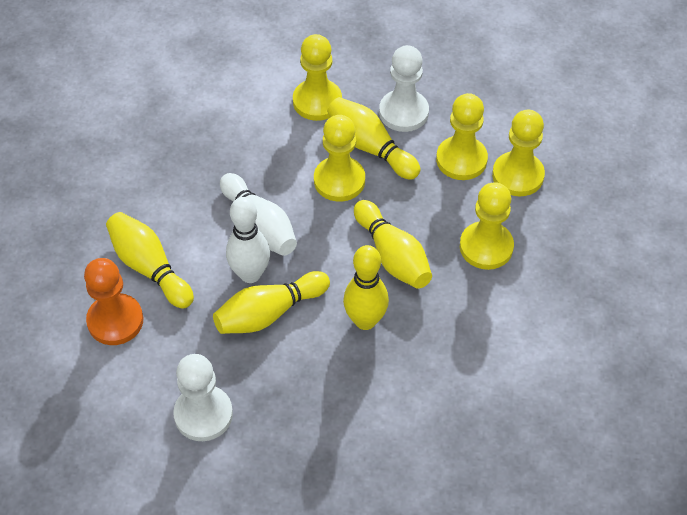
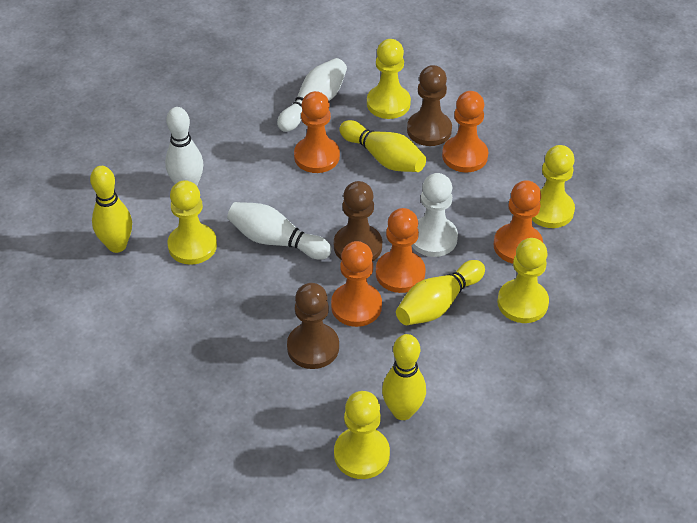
brown pawn: none = 0 -> [287,283,339,369] [334,181,382,262] [407,65,452,146] = 3
orange pawn: [84,258,143,345] = 1 -> [294,91,340,173] [331,241,382,327] [376,208,426,293] [442,91,488,172] [493,180,543,264] = 5
white bowling pin: [220,173,297,256] [226,197,270,283] = 2 -> [165,107,203,186] [227,202,331,260] [277,58,347,132] = 3
white pawn: [173,354,233,441] [379,45,429,132] = 2 -> [411,173,458,257] = 1
yellow bowling pin: [106,212,194,308] [213,271,330,334] [327,97,420,180] [343,245,389,330] [354,200,432,289] = 5 -> [90,166,132,253] [339,120,426,172] [382,334,426,420] [396,260,485,325] = 4

